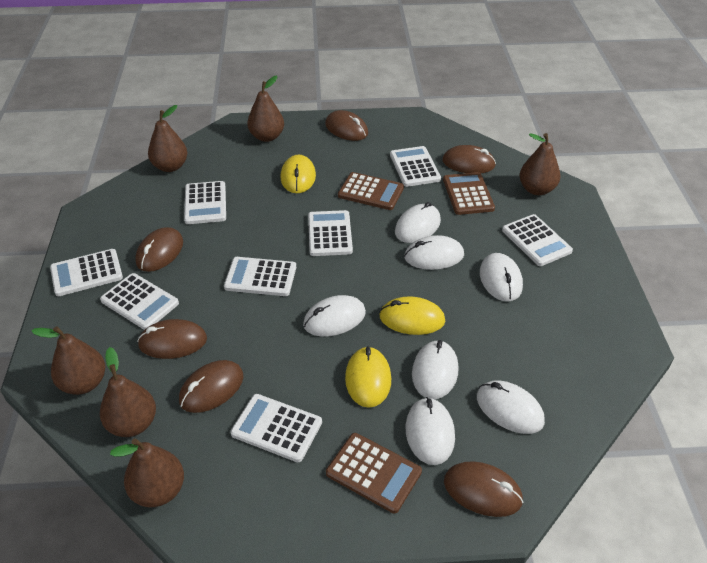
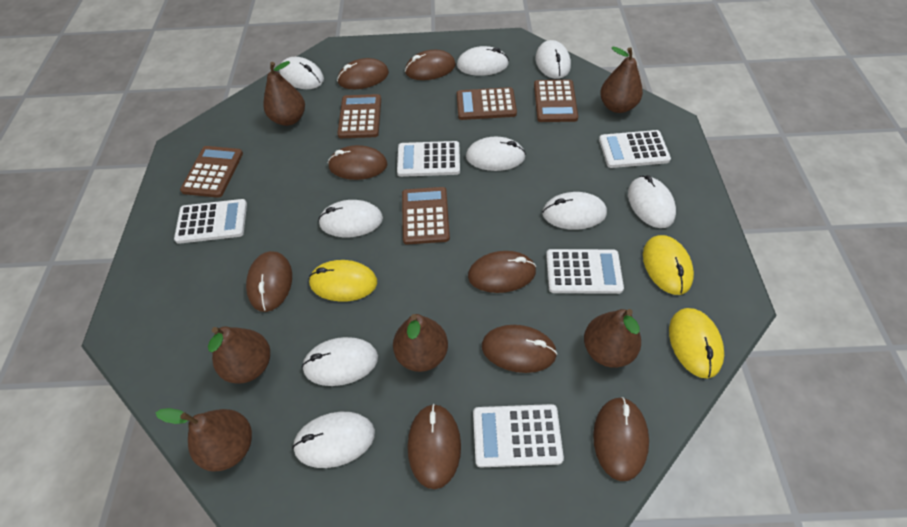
brown calculator: [326,433,422,514] [338,172,404,210] [443,172,495,215] = 3 -> [180,146,243,198] [337,94,381,138] [402,187,450,245] [457,87,517,120] [534,80,578,122] = 5
brown mouse: [135,227,183,272] [137,319,207,359] [179,360,244,413] [325,110,368,141] [442,145,496,173] [444,461,523,517] = 6 -> [246,251,292,312] [328,145,388,180] [337,58,389,89] [405,50,456,80] [407,404,461,489] [468,251,536,293] [482,325,557,373] [593,397,649,481] = 8
white calculator: [50,249,123,296] [100,273,179,330] [184,181,226,224] [224,257,296,296] [230,394,322,462] [308,210,353,256] [390,146,441,187] [502,214,573,266] = 8 -> [174,199,247,244] [397,141,460,177] [473,404,564,467] [546,249,624,294] [599,130,671,168] = 5
white mouse: [303,295,366,337] [395,202,441,243] [404,235,464,270] [406,397,455,465] [412,340,458,399] [477,381,545,434] [480,253,523,301] = 7 -> [279,57,324,89] [292,412,375,468] [302,337,378,386] [318,200,383,237] [457,46,509,76] [466,137,526,171] [535,40,571,79] [542,192,607,230] [628,175,676,228] = 9

